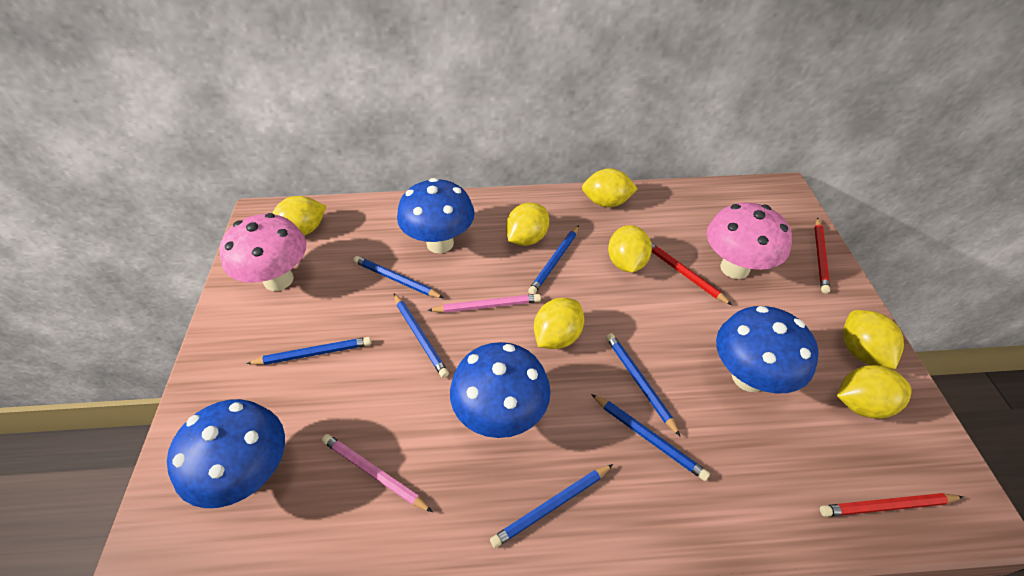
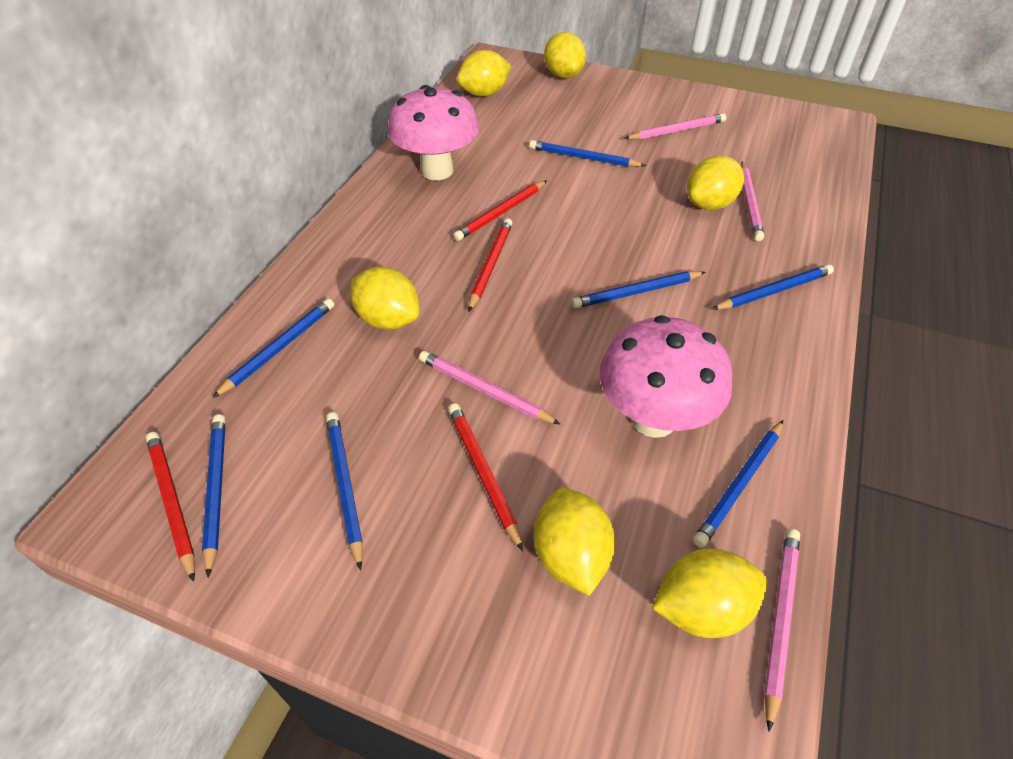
blue mushroom: [167,399,285,508] [397,178,475,253] [450,342,551,438] [716,306,819,393] = 4 -> none = 0
pink pencil: [322,434,433,512] [427,294,541,313] = 2 -> [419,351,561,425] [624,113,726,140] [741,162,764,241] [764,529,800,732] = 4
red pencil: [651,242,732,305] [815,218,830,294] [820,493,963,517] = 3 -> [146,432,195,582] [448,403,523,552] [453,180,547,241] [468,218,513,312] = 4
yellow lemon: [273,196,327,236] [506,203,549,246] [534,298,584,349] [582,168,638,207] [608,225,652,273] [837,365,912,419] [843,310,904,369] = 7 -> [350,267,420,329] [457,50,511,96] [534,488,615,596] [544,32,586,78] [652,549,767,638] [687,156,744,210] = 6

